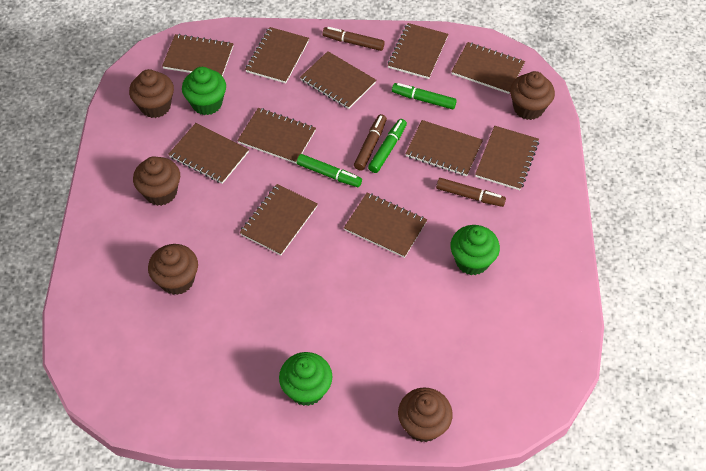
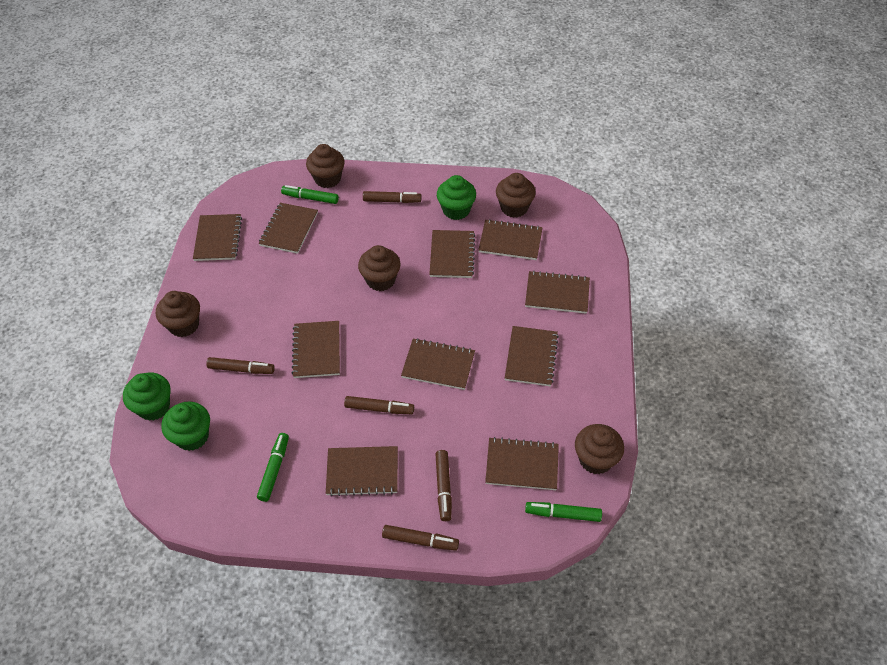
brown marker: [322,27,385,51] [354,114,387,171] [436,178,506,207] = 3 -> [206,357,275,374] [344,396,414,414] [363,191,421,203] [382,525,459,551] [436,450,452,521] = 5
brown notebook: [162,34,234,76] [168,123,249,184] [237,108,316,164] [240,184,318,255] [245,27,309,83] [300,51,376,109] [344,193,427,258] [388,23,448,79] [405,120,483,176] [451,42,525,94] [475,126,539,190] = 11 -> [193,214,242,261] [258,203,318,254] [292,321,340,378] [326,446,398,496] [401,338,475,390] [429,230,475,278] [478,219,543,260] [485,437,559,490] [505,326,559,386] [525,271,590,314] = 10

